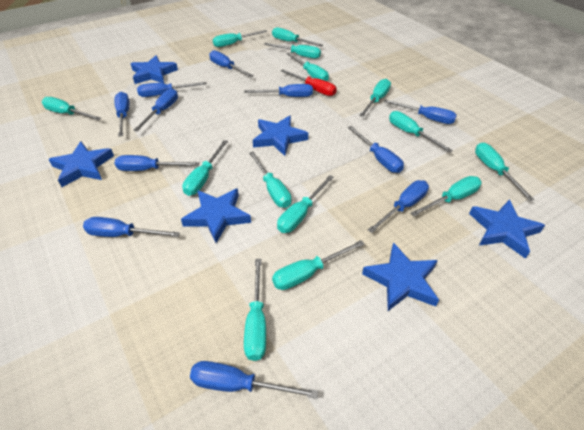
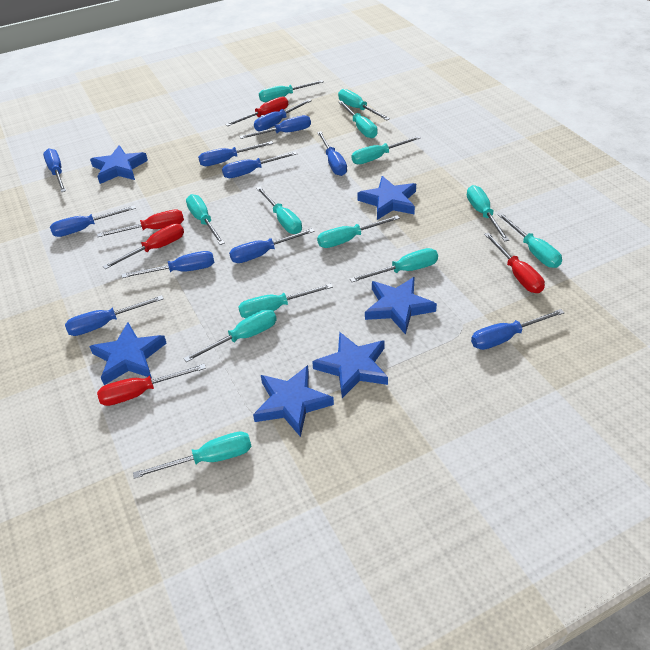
red screwdriver: [281,69,337,96] = 1 -> [97,209,184,237] [97,364,206,406] [103,224,184,269] [225,97,288,126] [484,233,545,293] = 5
turquoise screwdriver: [42,97,101,120] [182,140,228,196] [213,30,267,47] [244,259,266,361] [249,152,291,208] [264,43,321,59] [272,27,323,47] [272,240,365,290] [277,175,334,233] [287,53,329,81] [359,79,391,117] [389,111,453,153] [410,176,481,216] [475,143,534,201] = 14 -> [133,431,252,479] [183,309,277,362] [186,194,225,245] [238,283,333,318] [256,187,302,234] [259,80,324,102] [317,215,400,248] [338,89,390,120] [339,101,377,138] [350,248,438,282] [352,136,421,164] [467,185,509,241] [497,213,562,268] = 13

